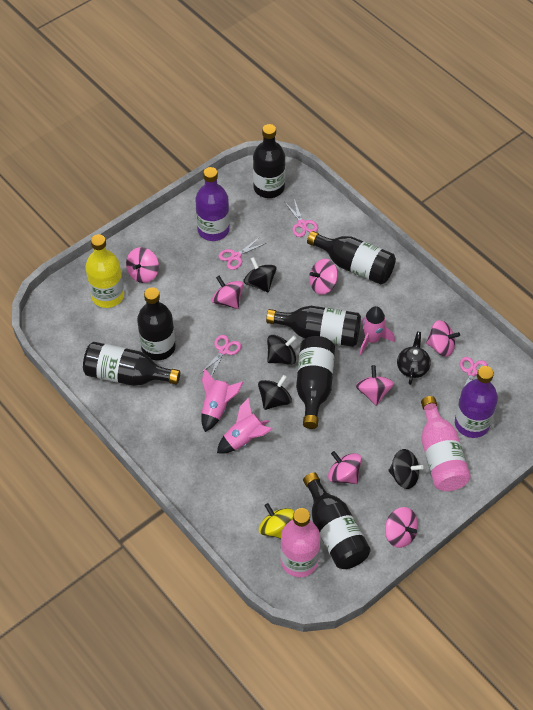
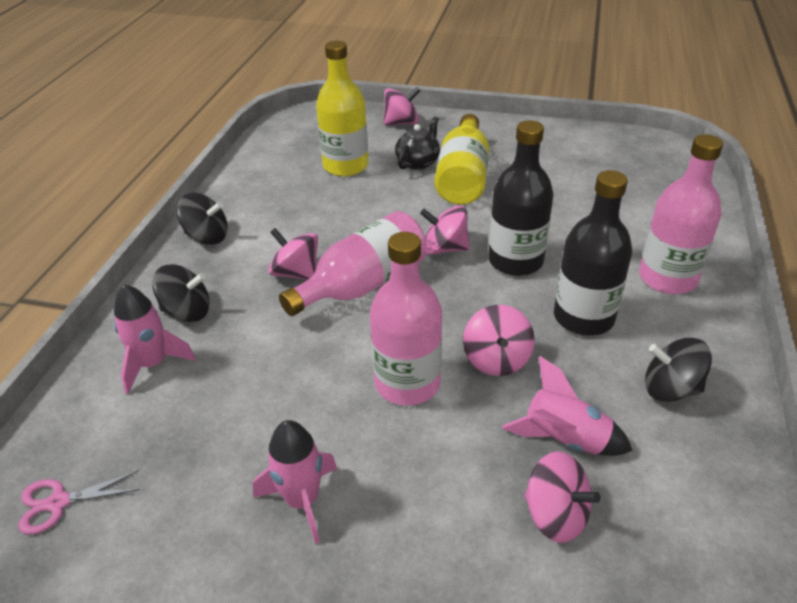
black bottle: [83,342,180,386] [137,287,176,361] [253,124,285,198] [266,306,361,347] [296,336,335,429] [303,472,371,569] [307,231,396,284] = 7 -> [488,120,554,276] [554,170,632,336] = 2
black spinning top: [243,257,277,292] [258,375,292,410] [267,335,297,365] [388,449,424,489] = 4 -> [152,264,210,322] [177,193,228,245] [645,338,712,402] = 3
pink bottle: [280,508,320,577] [421,396,471,491] = 2 -> [279,211,427,316] [370,232,442,406] [639,134,723,294] = 3
pink scissors: [200,335,241,376] [219,237,266,270] [286,199,318,237] [459,357,488,399] = 4 -> [18,470,140,534] = 1
pink spinning top: [126,247,159,283] [212,276,244,309] [309,259,338,295] [328,451,362,484] [356,365,394,406] [385,507,418,548] [426,320,460,357] = 7 -> [269,228,318,280] [383,87,420,125] [420,205,470,255] [463,305,535,376] [524,451,601,543] = 5
purple bottle: [195,167,230,241] [455,366,498,438] = 2 -> none = 0
yellow bottle: [85,234,124,308] = 1 -> [316,41,368,177] [434,114,489,205] = 2
yellow spinning top: [259,503,294,539] = 1 -> none = 0

